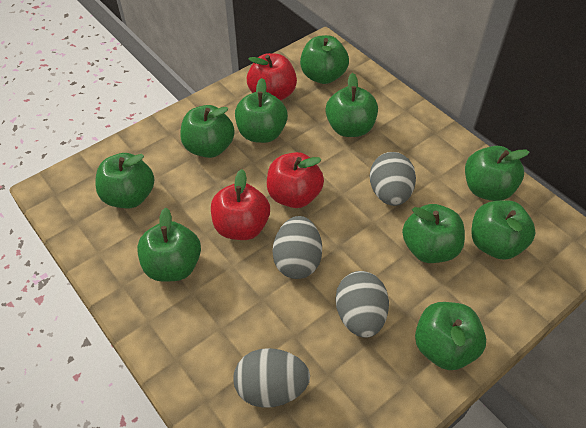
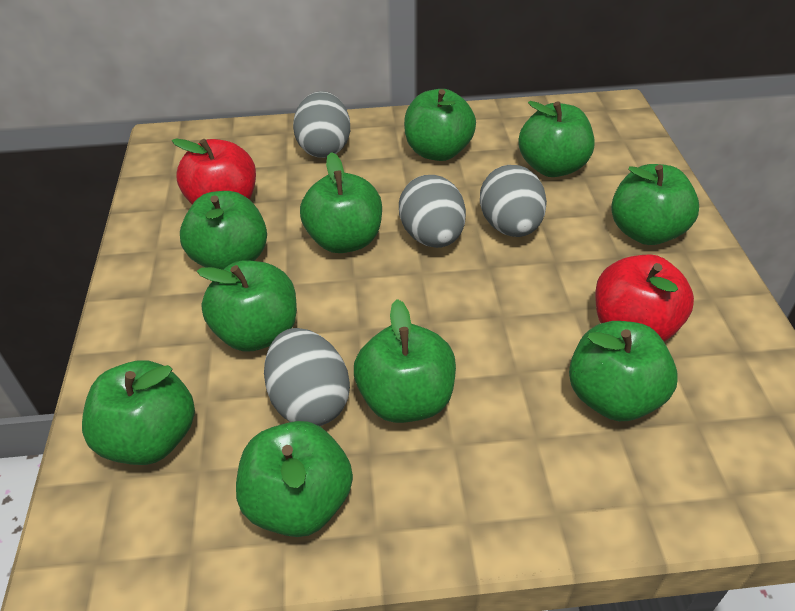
red apple: [211,169,270,240] [247,53,297,101] [267,152,324,208] = 3 -> [172,138,256,204] [595,255,694,342] = 2

